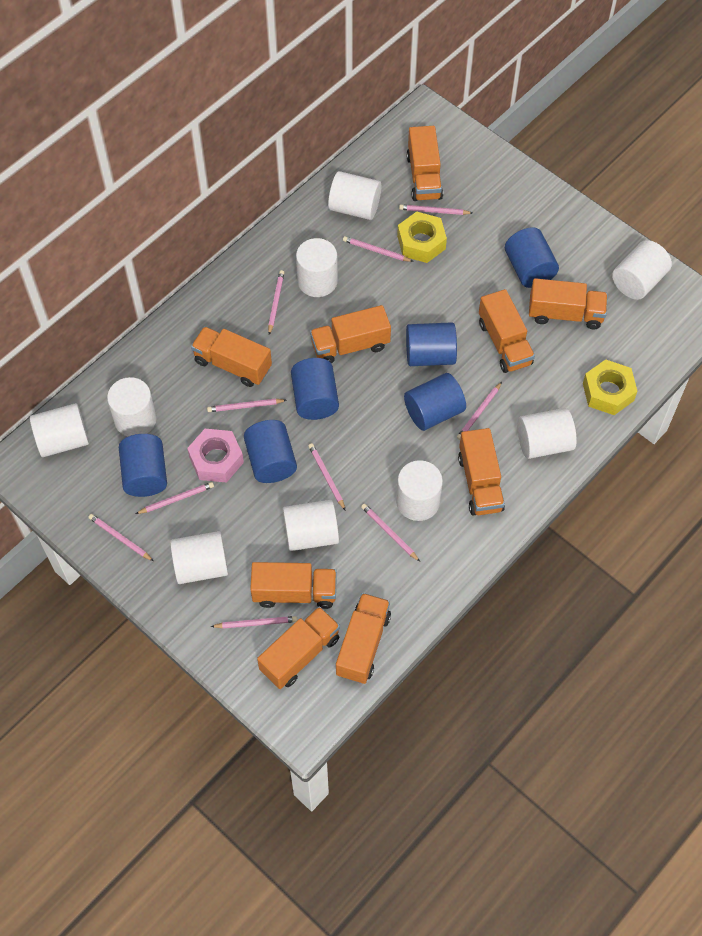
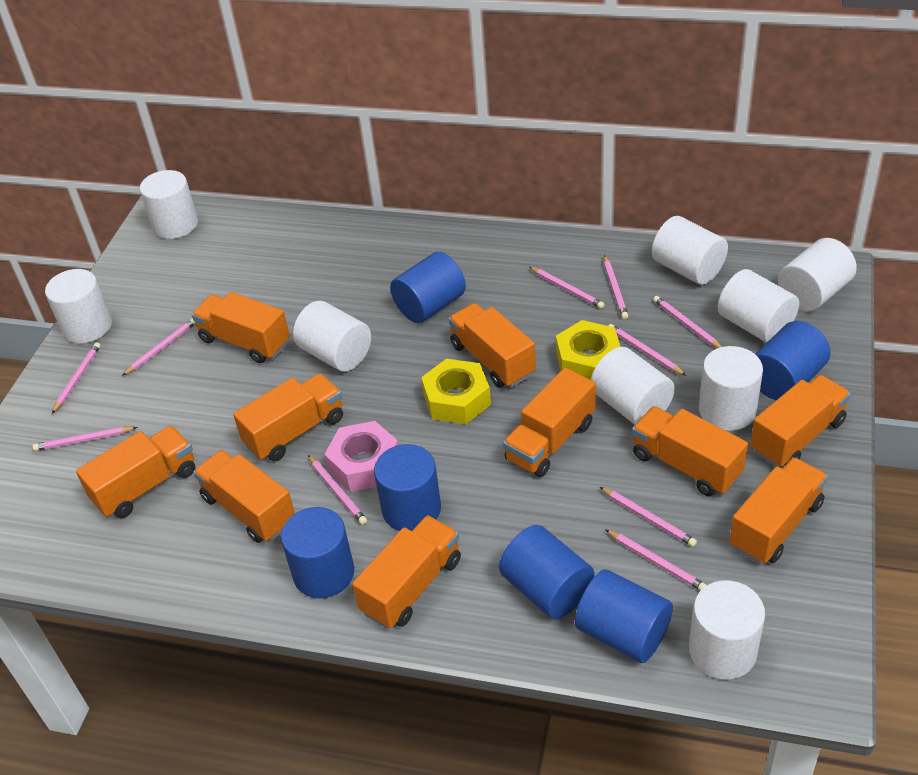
orange truck: [191,327,272,387] [250,562,337,609] [257,606,340,689] [310,305,391,363] [336,593,391,684] [406,126,443,201] [458,428,505,516] [479,289,535,373] [529,278,608,329] = 9 -> [76,425,195,518] [192,292,290,363] [193,450,295,543] [233,373,343,461] [352,515,461,629] [448,303,536,388] [503,368,596,477] [632,406,748,496] [729,457,828,564] [750,375,851,467] = 10

